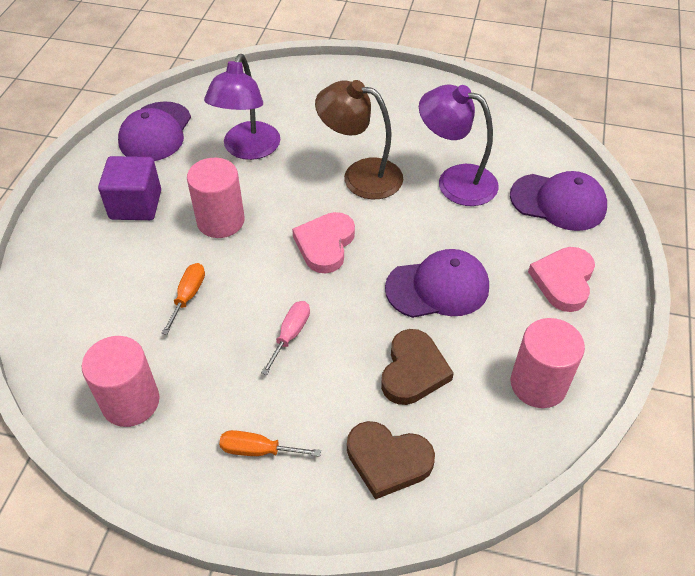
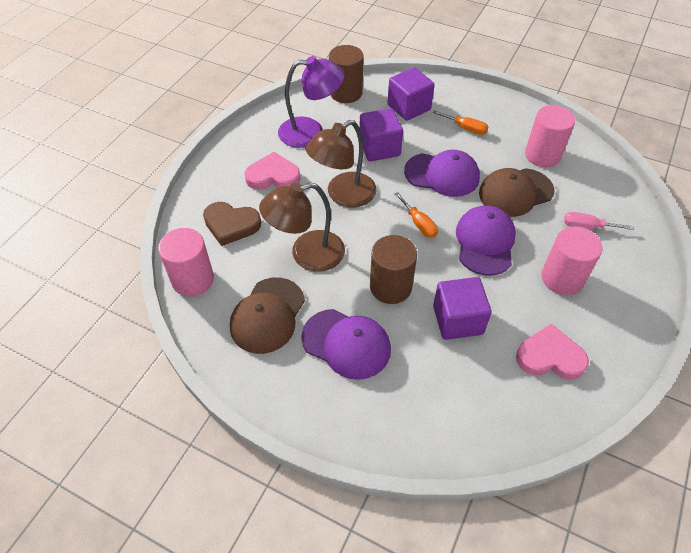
brown cap: none = 0 -> [230,277,305,354] [479,168,555,217] = 2
brown cylinder: none = 0 -> [329,45,364,103] [370,235,417,304] = 2
brown heart: [347,421,435,500] [381,329,454,405] = 2 -> [203,202,261,246] = 1
brown lamp: [315,80,403,199] = 1 -> [259,182,345,272] [305,120,377,208] = 2
purple cube: [98,156,161,220] = 1 -> [359,108,403,161] [388,67,435,121] [433,277,492,340] = 3
purple lamp: [204,54,280,160] [419,84,499,206] = 2 -> [278,56,345,148] = 1

